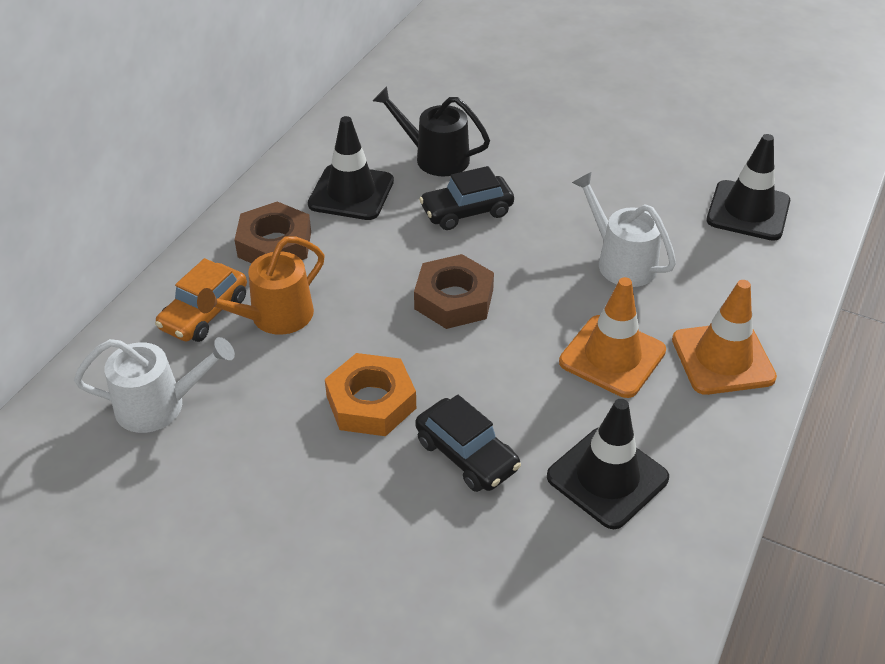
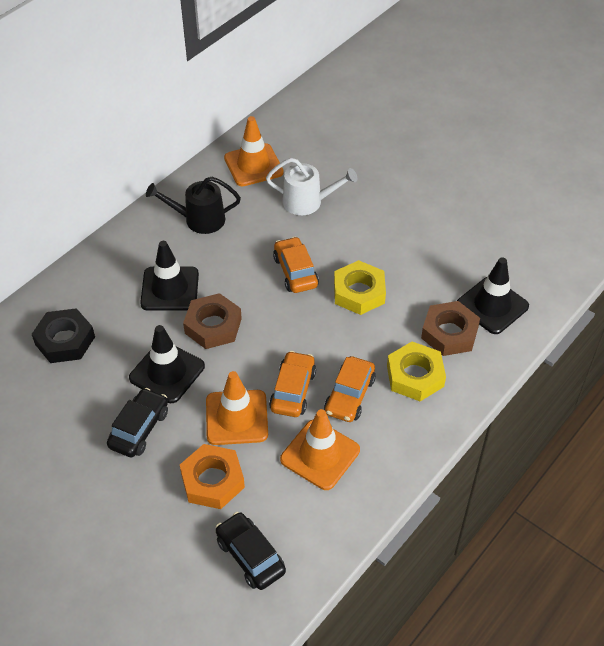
black nut: none = 0 -> [32,308,95,363] = 1
orange car: [155,258,247,342] = 1 -> [269,351,316,417] [273,237,319,293] [324,356,376,422] = 3
orange traffic cone: [559,277,666,398] [672,280,777,395] = 2 -> [206,371,268,445] [224,116,284,186] [280,409,360,490] = 3
orange watering can: [197,236,324,335] = 1 -> none = 0
white watering can: [74,337,235,433] [572,172,676,287] = 2 -> [266,158,358,215] = 1
yellow nut: none = 0 -> [334,260,386,315] [387,342,446,401] = 2

